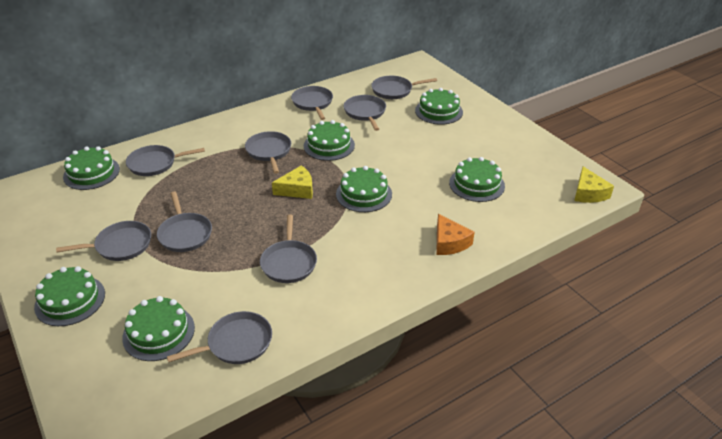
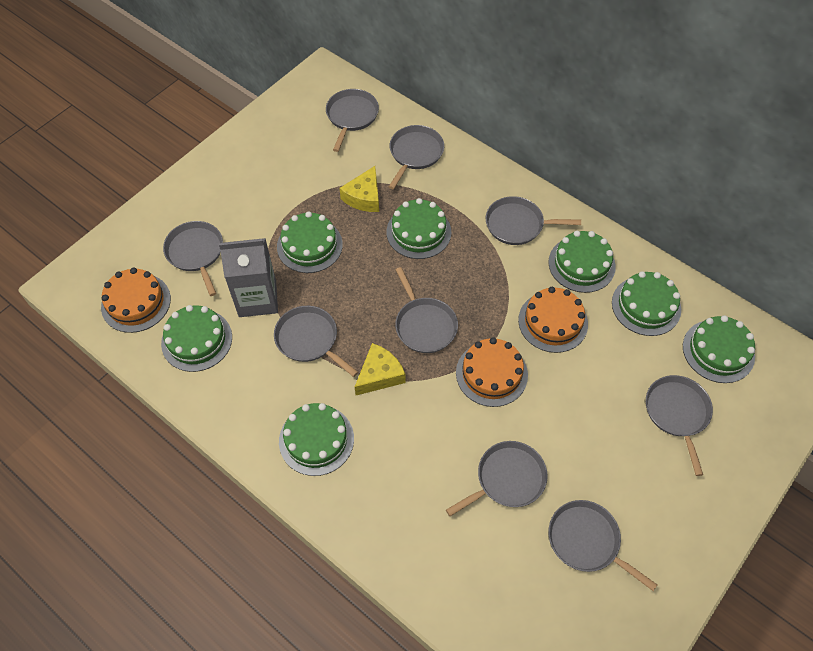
grey carton: none = 0 -> [219,238,278,317] = 1
orange cake: none = 0 -> [101,268,171,333] [456,337,528,407] [518,287,588,353] = 3
orange cheese: [436,214,475,255] = 1 -> none = 0

